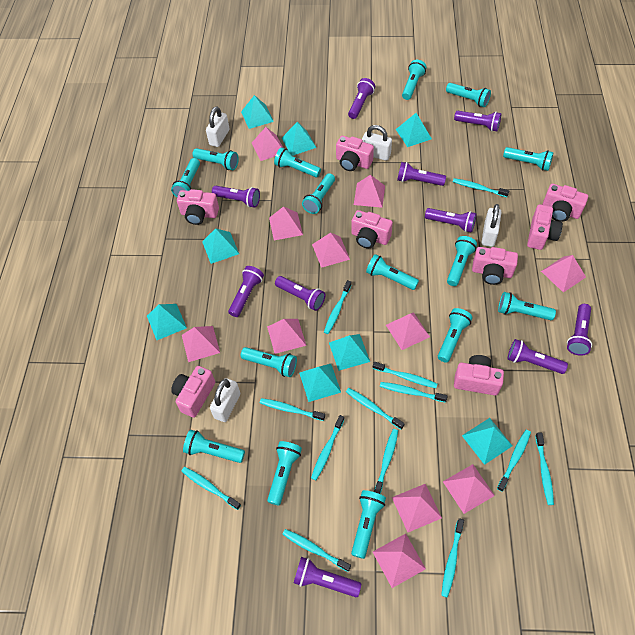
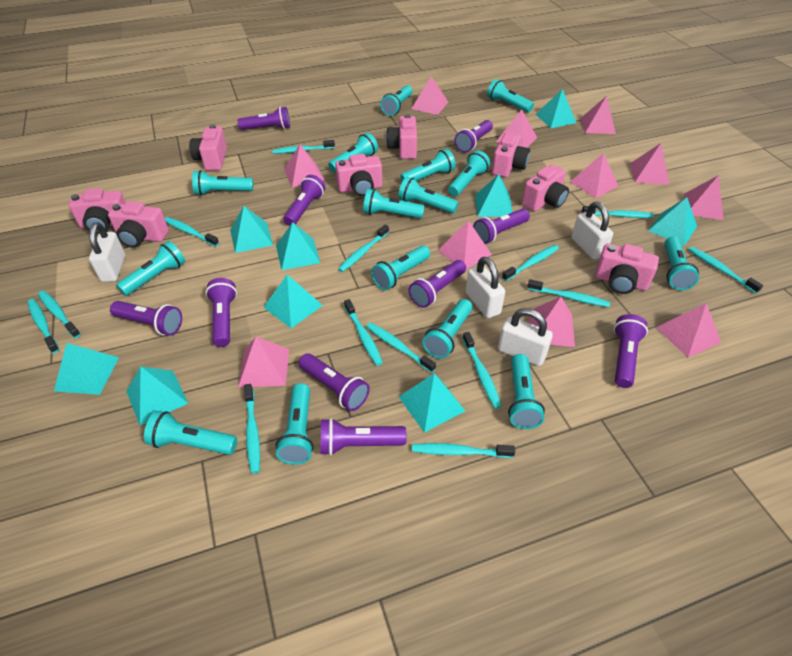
turquoise pyramid: [147,304,187,340] [202,228,239,264] [241,95,274,129] [282,122,317,156] [299,364,341,402] [329,334,370,371] [396,113,432,147] [462,418,512,465] = 8 -> [54,343,119,395] [126,366,188,425] [230,206,273,253] [264,275,323,328] [276,222,320,270] [399,373,465,433] [475,174,513,217] [536,89,576,128] [648,197,697,246] = 9
turquoise toothbrush: [182,467,241,510] [260,398,325,421] [282,529,351,572] [311,415,344,480] [324,280,351,334] [346,388,405,429] [373,362,437,388] [374,429,398,494] [380,382,448,403] [441,518,464,598] [453,178,509,197] [497,430,531,492] [535,432,554,505] = 13 -> [27,299,59,353] [38,290,81,338] [165,217,219,247] [244,384,260,473] [272,140,335,154] [338,225,389,272] [344,299,383,366] [366,322,436,373] [412,443,515,458] [462,332,502,409] [502,245,559,281] [527,279,610,307] [582,206,654,218] [688,247,763,294] = 14

